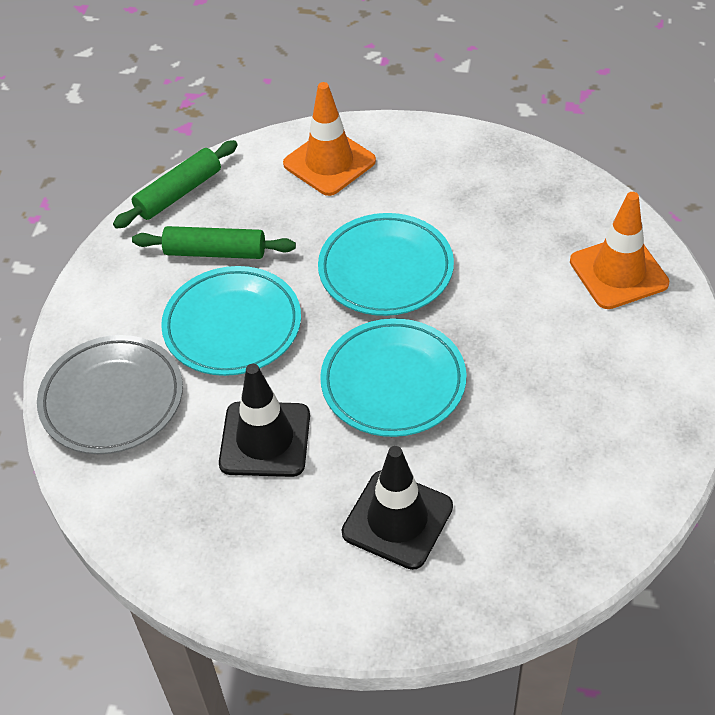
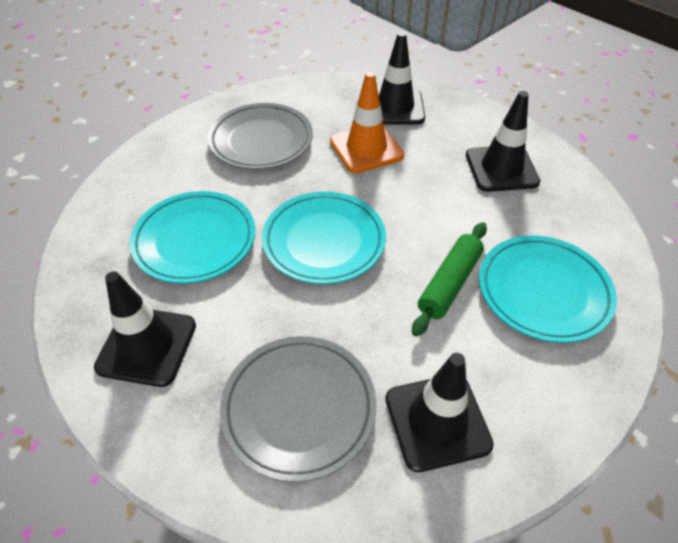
black traffic cone: [219,364,310,477] [342,446,453,570] = 2 -> [94,271,196,387] [378,32,425,125] [385,353,494,473] [466,91,540,192] = 4
green rolling pin: [113,140,238,229] [132,226,296,259] = 2 -> [412,222,487,337] = 1
grey plate: [37,335,183,454] = 1 -> [208,103,313,170] [220,336,376,482] = 2
orange traffic cone: [283,82,376,196] [570,192,669,309] = 2 -> [330,72,404,173] = 1

